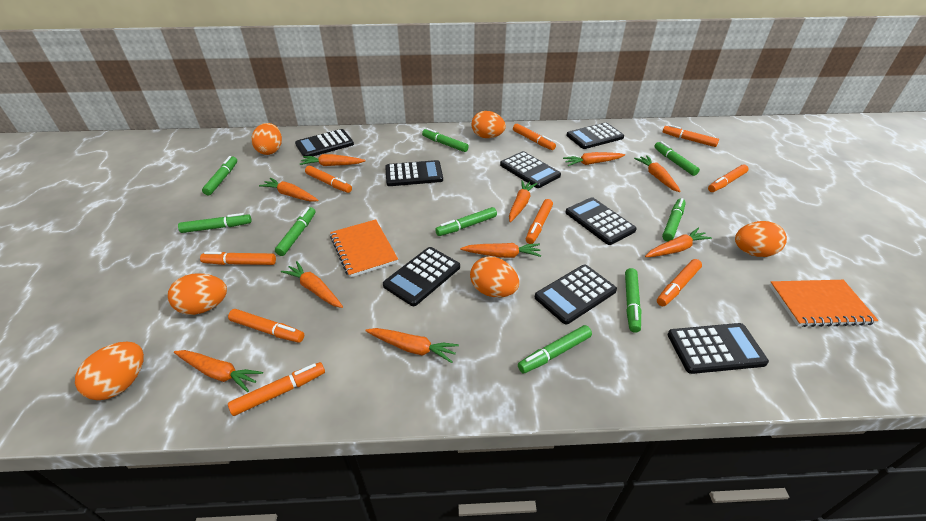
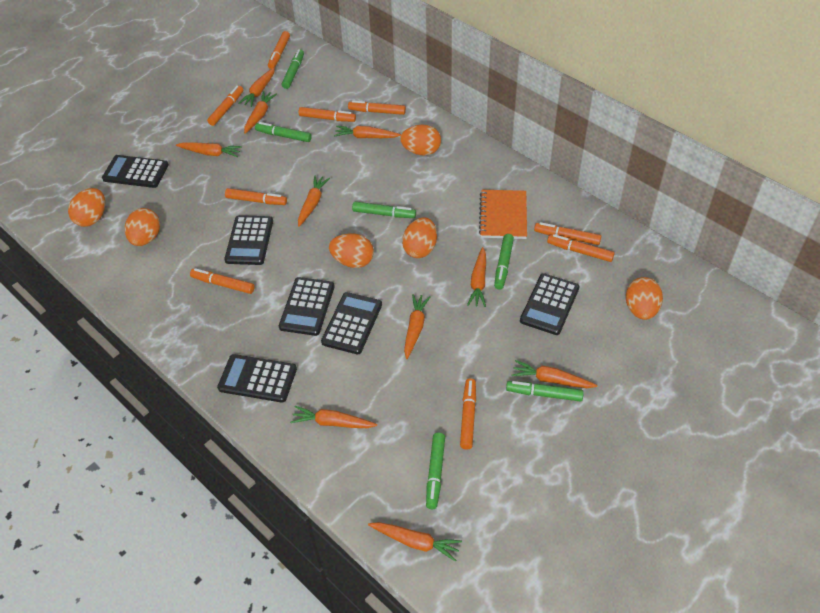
black calculator: [295,129,354,156] [383,247,460,306] [385,160,443,186] [500,151,561,188] [535,265,617,324] [565,197,637,245] [567,122,624,149] [667,323,769,374] = 8 -> [102,155,169,188] [217,354,297,403] [224,215,273,265] [279,277,335,336] [321,292,382,354] [520,273,580,335] = 6
green marker: [178,213,251,233] [202,156,237,195] [275,207,315,256] [422,128,469,152] [435,207,497,236] [518,325,592,373] [625,268,641,333] [654,141,700,176] [662,198,686,241] = 9 -> [255,122,312,142] [282,49,304,89] [352,202,416,218] [426,433,445,509] [494,234,514,290] [506,381,584,402] = 6
orange notebook: [330,219,398,278] [769,280,879,327] = 2 -> [479,190,527,239] = 1

